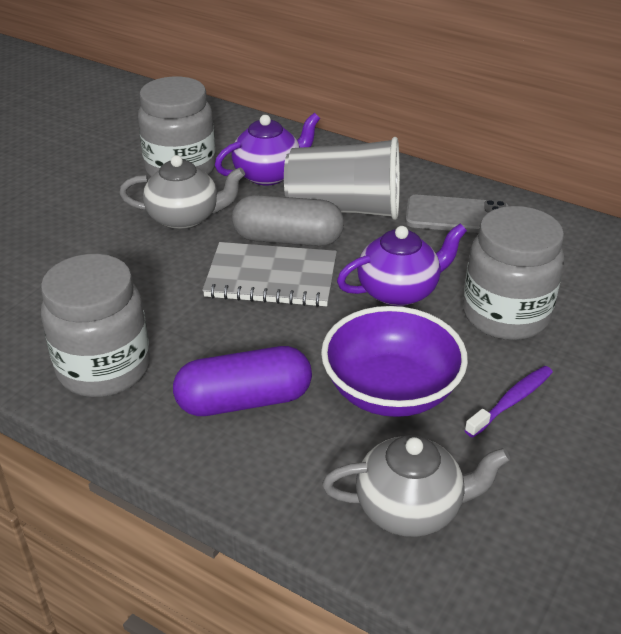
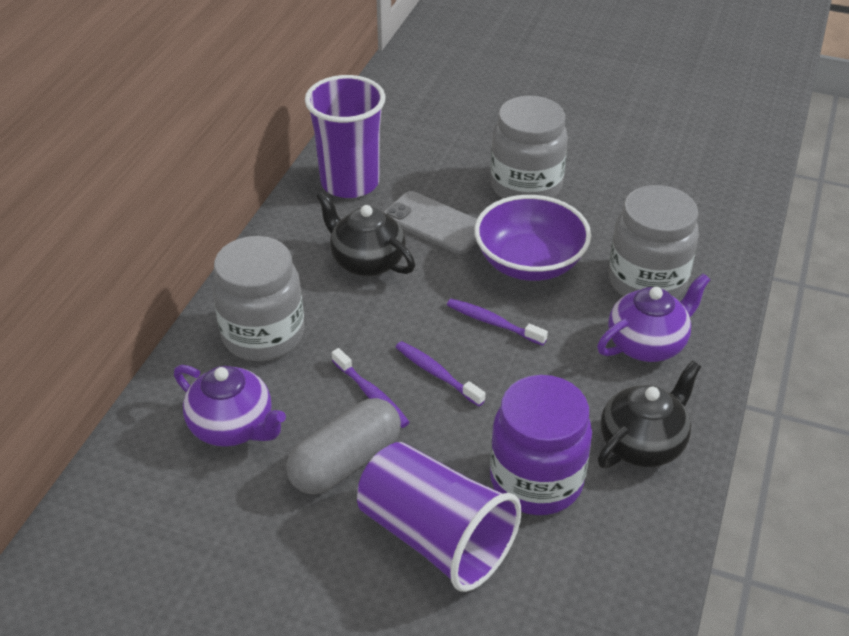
black teapot: none = 0 -> [316,191,415,277] [598,361,701,468] = 2
grey cup: [284,137,400,220] = 1 -> none = 0
grey notebook: [202,242,337,307] = 1 -> none = 0
grey teapot: [119,155,245,230] [322,435,510,537] = 2 -> none = 0
purple capsule: [173,346,312,416] = 1 -> none = 0
purple cup: none = 0 -> [305,75,385,198] [357,442,521,592] = 2
purple jar: none = 0 -> [490,375,592,515] = 1
purple toothbrush: [464,366,553,438] = 1 -> [332,348,410,428] [396,341,485,406] [447,299,548,346] = 3

